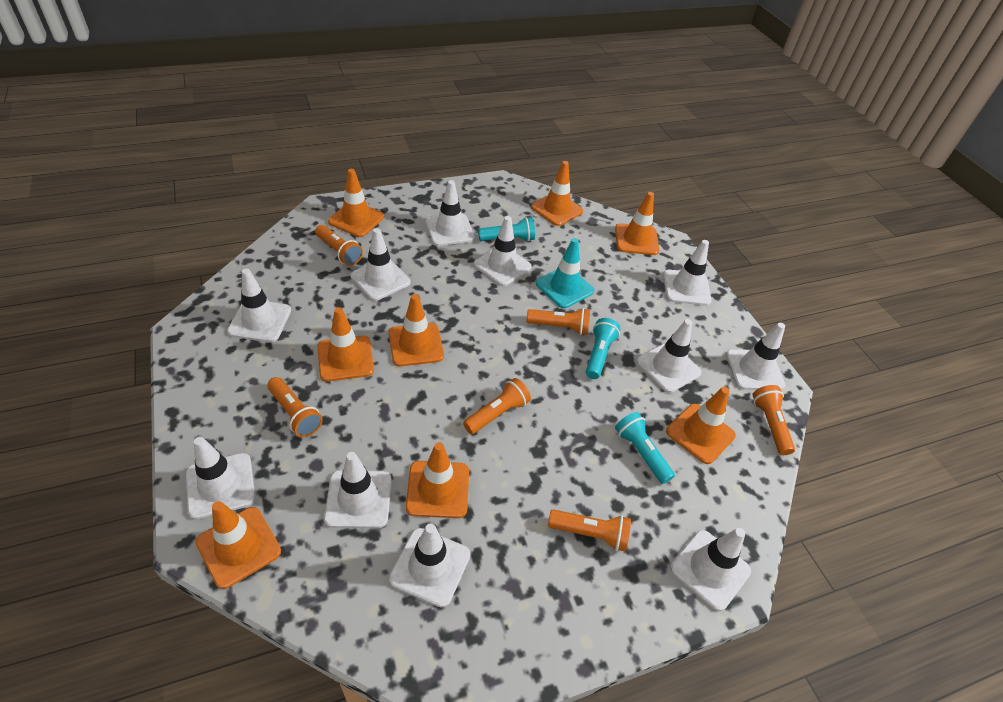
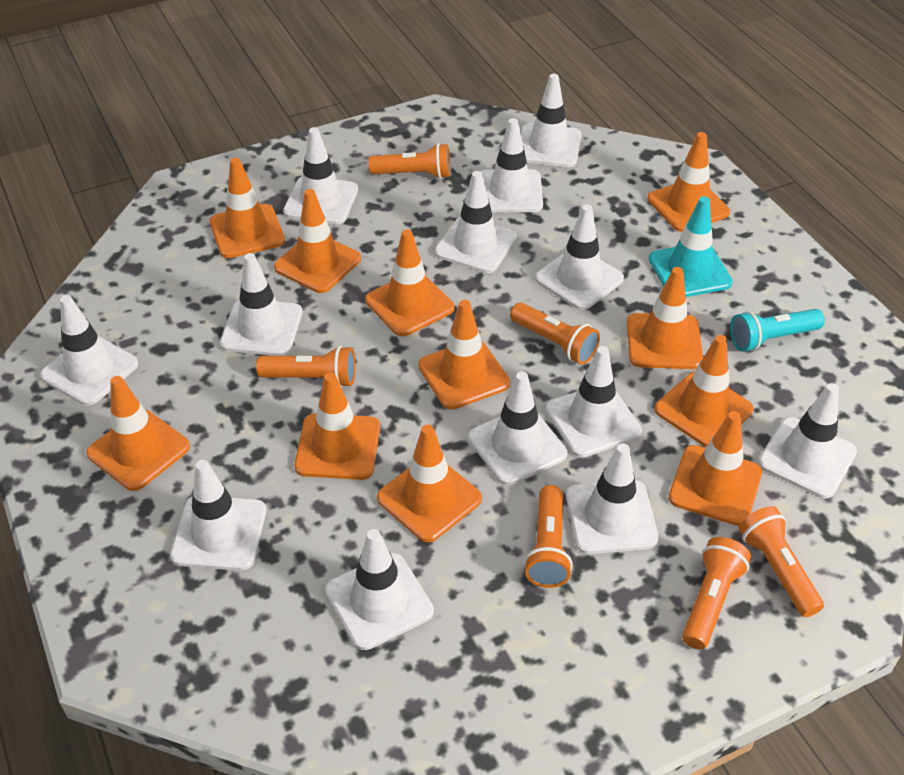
orange traffic cone: [196,501,281,589] [318,307,374,382] [328,169,384,237] [388,294,444,366] [406,442,469,518] [531,161,583,226] [615,192,659,255] [666,387,736,464] = 8 -> [86,376,190,491] [209,158,285,258] [274,189,361,293] [294,372,380,480] [365,229,454,336] [377,424,482,542] [418,300,510,410] [627,267,703,369] [647,132,730,232] [654,335,753,447] [668,411,762,526] = 11
turquoise flashlight: [478,217,535,241] [586,318,621,379] [615,412,675,484] = 3 -> [730,309,825,351] = 1
white traffic cone: [186,437,255,519] [227,269,291,342] [324,452,392,528] [350,228,410,301] [389,523,470,608] [426,180,475,246] [474,216,532,286] [636,319,702,393] [663,240,712,306] [670,528,751,611] [726,323,785,390] = 11 -> [40,295,139,406] [170,460,266,571] [220,253,302,356] [283,127,358,225] [325,529,434,650] [435,171,517,273] [468,371,567,485] [480,118,543,212] [521,74,582,167] [535,204,624,310] [546,346,642,458] [566,443,659,554] [758,383,857,498] = 13

